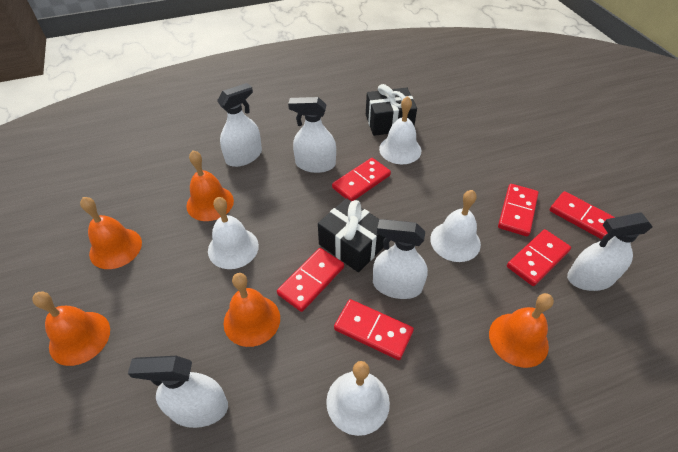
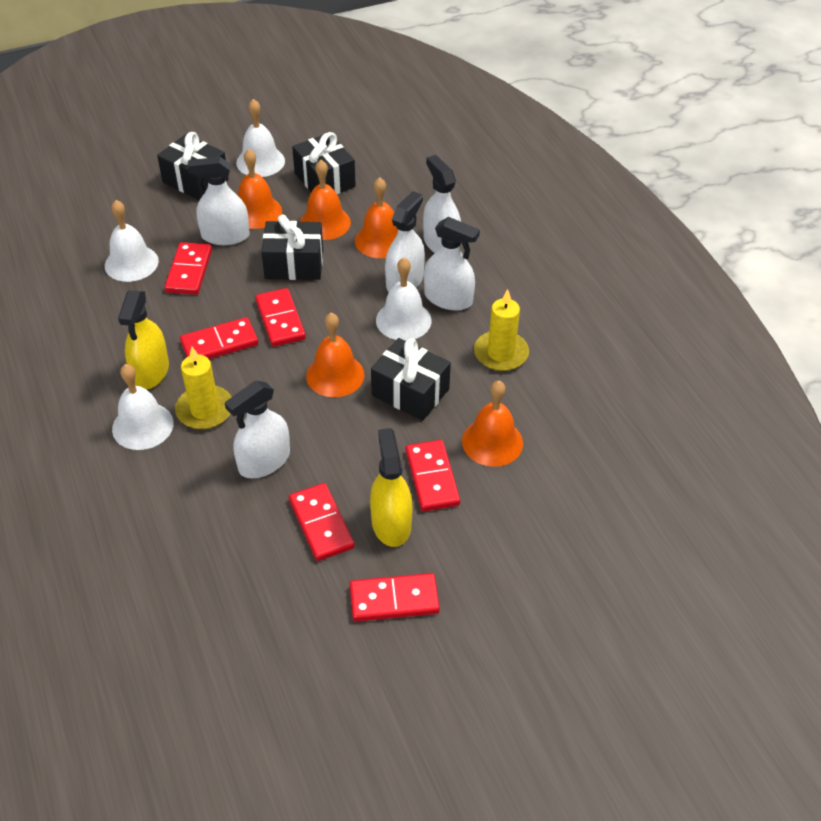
black gift: [318,198,385,272] [366,84,417,136] = 2 -> [157,132,229,200] [261,215,323,280] [292,132,356,194] [371,338,451,421] = 4
yellow candle: none = 0 -> [175,347,231,429] [474,289,529,371] = 2
yellow spray bottle: none = 0 -> [118,290,169,390] [370,428,413,547] = 2

